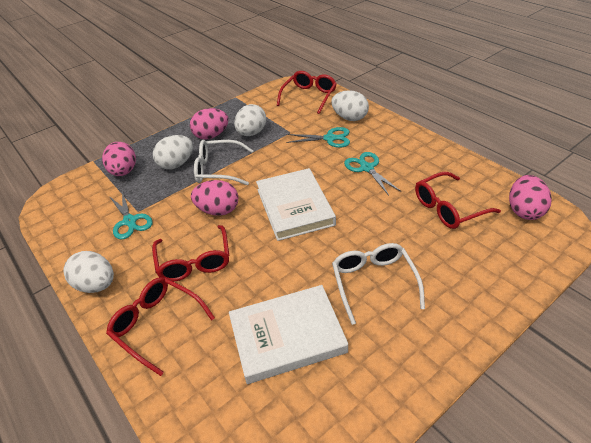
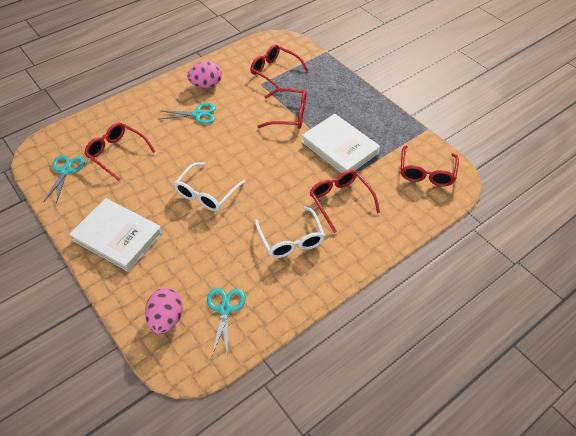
pink egg: [102,142,136,176] [190,108,229,140] [191,180,238,216] [509,175,552,220] = 4 -> [145,288,183,334] [187,61,222,88] = 2
red glasses: [106,277,215,376] [152,225,229,282] [277,71,337,114] [415,172,501,229] = 4 -> [84,123,156,181] [250,44,308,93] [257,88,306,129] [310,170,380,233] [401,146,459,187] = 5
white egg: [64,251,114,293] [153,135,193,170] [234,104,266,136] [331,90,369,121] = 4 -> none = 0

